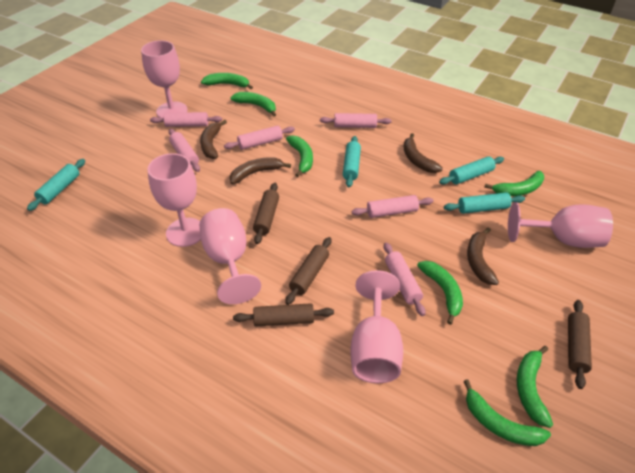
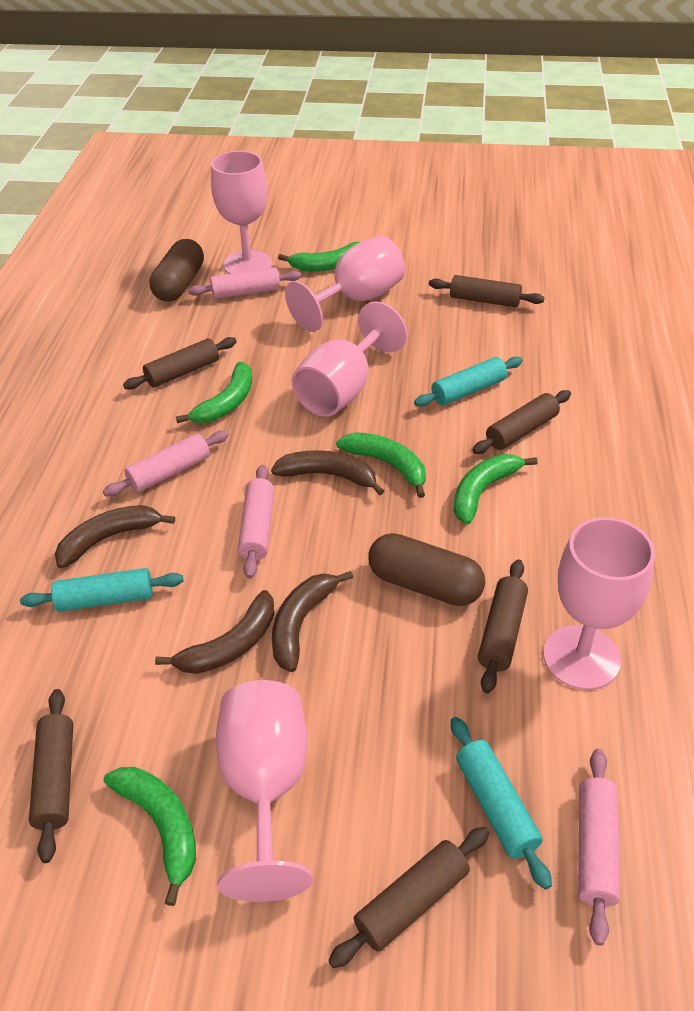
brown capsule: none = 0 -> [150,239,204,302] [368,533,485,606] = 2
brown rolling pin: [233,303,334,326] [253,183,279,244] [285,237,331,305] [568,300,592,389] = 4 -> [29,689,73,863] [123,337,237,390] [328,827,490,968] [429,275,544,307] [473,390,571,454] [478,560,528,694] = 6
green banana: [201,73,253,89] [230,92,276,117] [286,135,313,177] [417,261,463,325] [463,379,551,446] [484,171,544,196] [517,346,553,428] = 7 -> [104,767,196,906] [176,362,252,423] [278,242,360,271] [336,432,426,498] [453,454,538,525] = 5
pink rolling pin: [150,112,222,127] [169,129,200,172] [224,126,295,150] [320,113,392,128] [352,195,434,218] [384,242,426,316] = 6 -> [103,430,229,497] [188,267,301,299] [238,465,274,579] [578,749,620,946] = 4
turquoise rolling pin: [27,159,85,211] [343,136,361,188] [439,156,504,185] [444,192,525,214] = 4 -> [20,568,183,612] [414,356,523,407] [451,717,552,890] = 3

